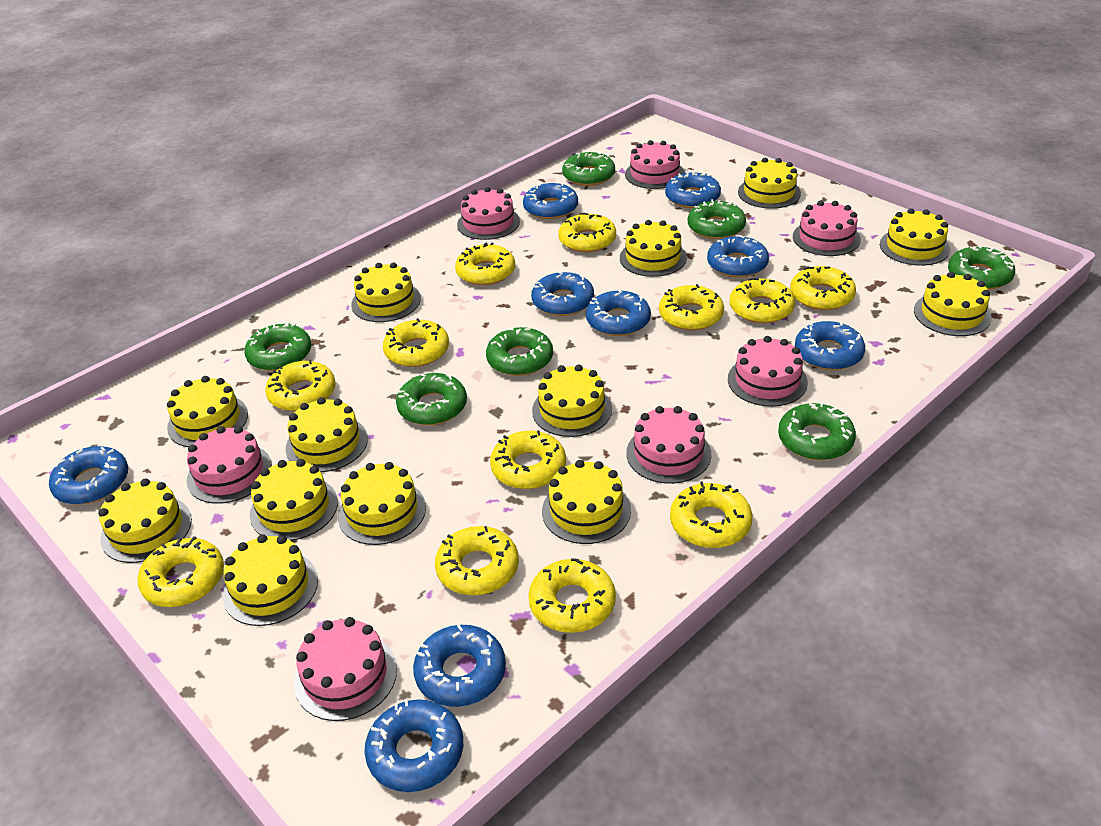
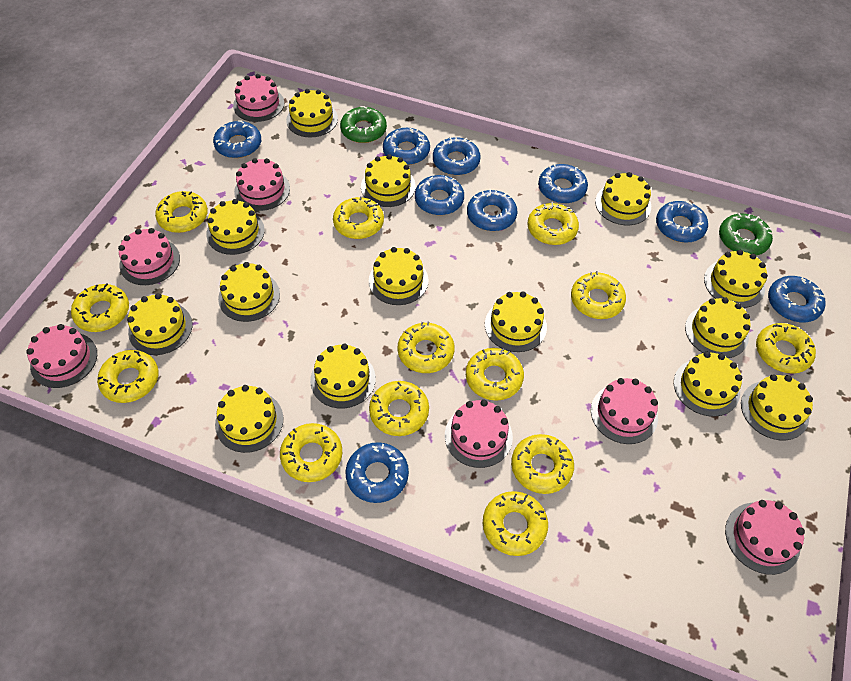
green donut: [244,322,311,371] [396,373,467,425] [486,327,553,376] [562,151,615,186] [688,199,746,239] [778,402,856,460] [948,245,1015,290] = 7 -> [340,106,387,143] [719,213,773,255] = 2
yellow cake: [98,479,192,563] [167,376,248,447] [223,534,318,626] [250,459,338,541] [286,397,368,472] [338,462,426,545] [351,263,421,322] [532,364,612,437] [542,460,631,544] [620,220,687,277] [738,158,801,209] [880,208,950,266] [914,272,992,336] = 13 -> [127,293,192,355] [206,199,265,255] [215,385,283,453] [218,262,280,322] [286,89,338,137] [310,343,376,408] [361,154,416,207] [369,247,429,305] [485,291,547,352] [595,172,651,225] [674,352,742,417] [685,297,751,358] [704,250,768,308] [741,374,813,440] = 14
yellow donut: [138,536,224,607] [265,360,336,411] [383,318,449,367] [435,526,519,595] [455,242,515,285] [490,430,566,489] [528,558,616,633] [558,213,616,252] [659,284,724,331] [670,481,752,548] [730,278,795,323] [790,266,856,310] = 12 -> [71,283,129,332] [97,350,159,403] [155,191,208,233] [280,423,342,482] [333,196,384,239] [369,381,429,436] [398,322,454,373] [466,348,524,401] [483,491,548,556] [511,434,574,494] [527,202,579,245] [571,271,626,319] [756,323,816,374] = 13

